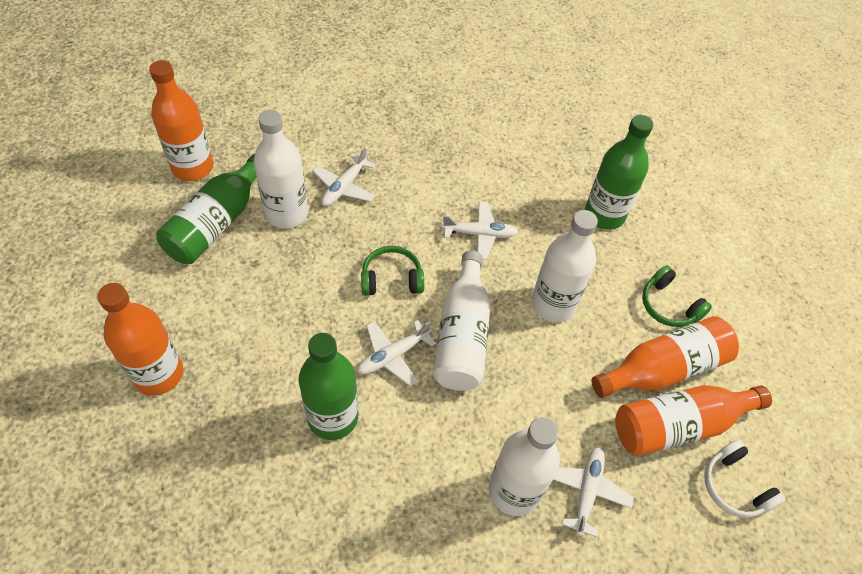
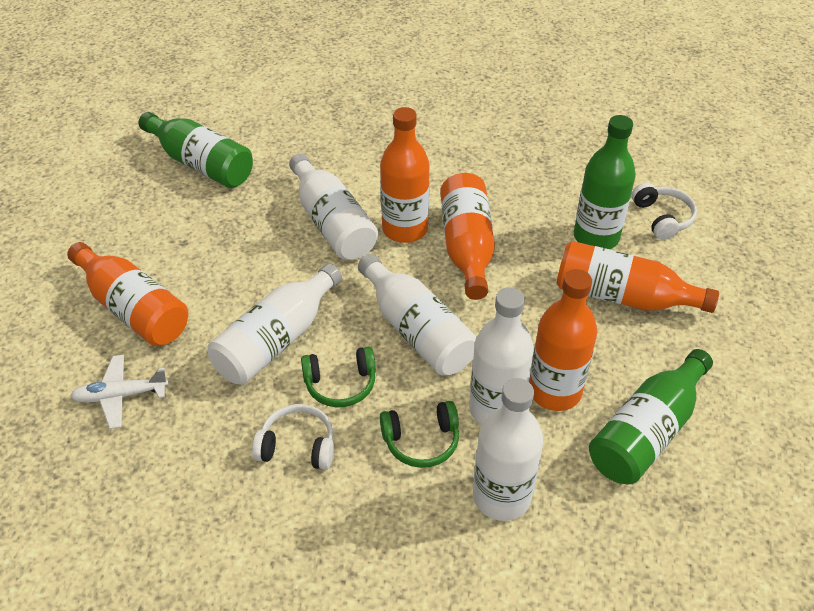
orange bottle: [97,283,183,395] [149,60,213,181] [591,316,739,398] [615,385,772,456] = 4 -> [67,242,188,346] [380,107,429,243] [440,173,495,300] [529,269,597,411] [557,241,719,313] = 5
white bottle: [254,110,308,229] [433,250,491,391] [489,417,560,516] [532,210,598,322] = 4 -> [208,263,342,385] [289,153,378,260] [358,254,476,376] [469,287,534,425] [473,378,543,521] = 5
white headphones: [704,440,785,518] = 1 -> [252,404,334,470] [632,183,697,240] = 2
white plane: [313,147,375,206] [357,320,436,386] [442,201,518,260] [553,447,634,538] = 4 -> [70,355,169,429] = 1

